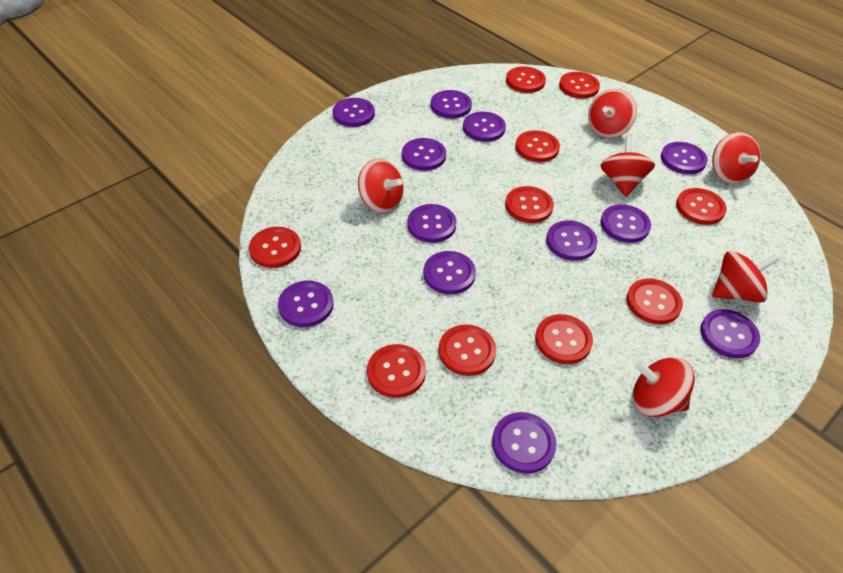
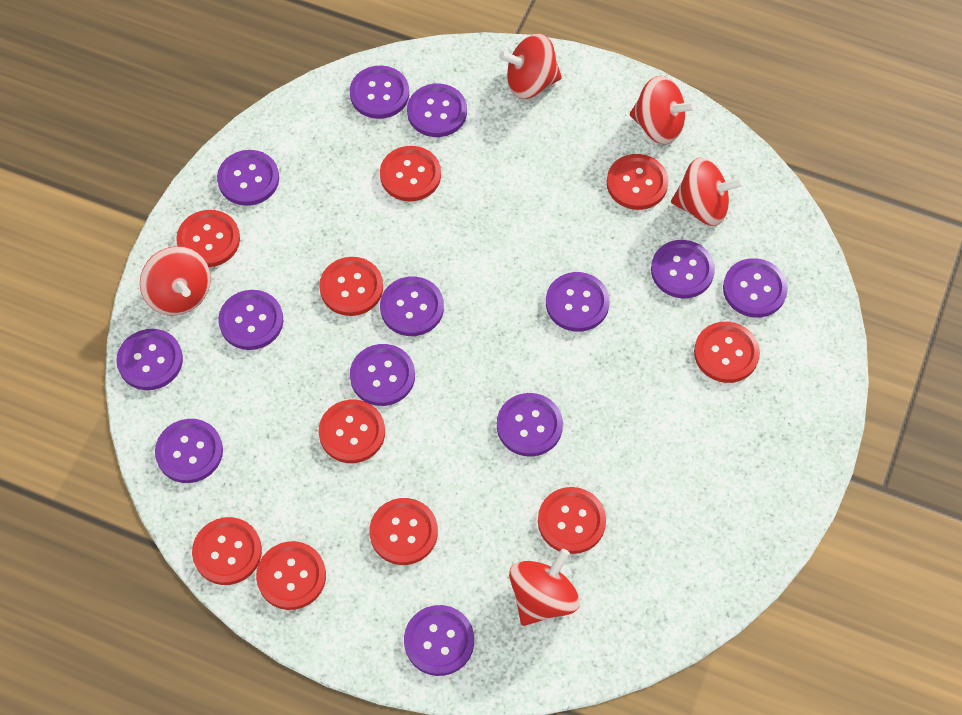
purple button: [278,281,334,327] [333,98,375,127] [402,138,446,171] [407,204,456,243] [423,251,476,294] [431,90,472,119] [463,112,506,142] [492,412,556,474] [546,220,597,261] [600,204,651,243] [661,142,708,174] [700,309,760,358] = 12 -> [116,329,183,390] [155,419,223,483] [217,150,279,206] [218,290,283,350] [350,66,409,119] [350,344,415,406] [380,276,444,336] [404,605,474,676] [407,84,467,137] [497,393,563,457] [546,272,610,332] [651,240,715,298] [723,258,788,317] = 13
red spinning top: [358,159,404,213] [588,89,637,138] [600,136,655,197] [633,357,695,417] [712,132,761,184] [712,251,779,303] = 6 -> [140,246,211,316] [499,34,562,99] [509,549,580,626] [630,76,696,145] [671,158,744,226] = 5

